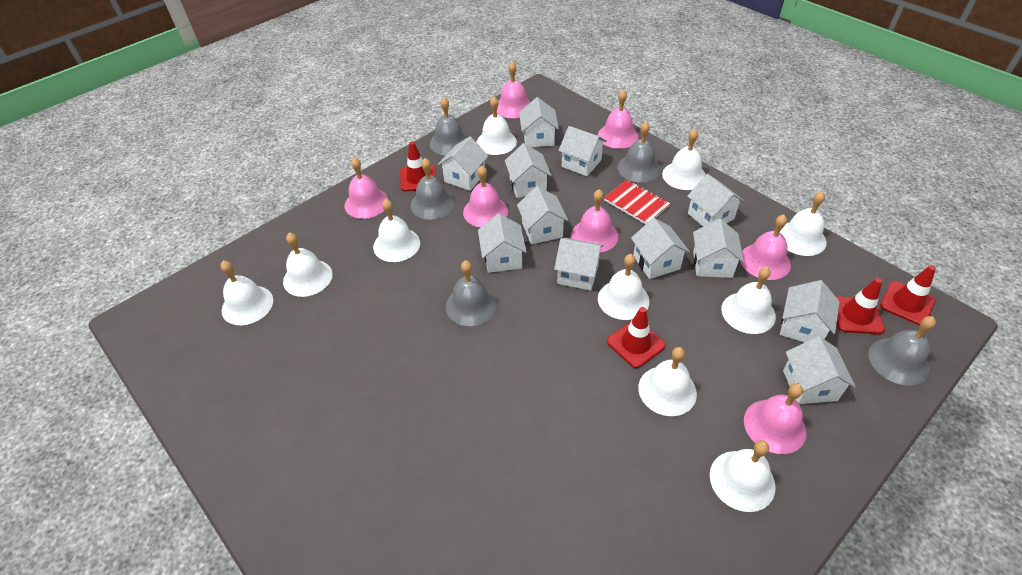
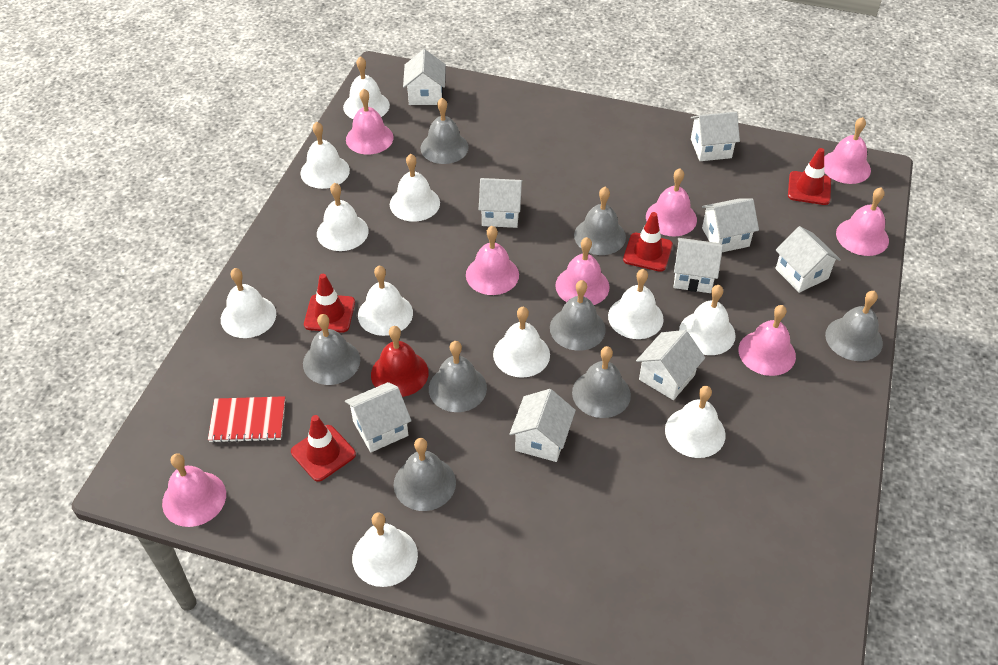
grey bell: [411,158,455,220] [430,97,468,155] [446,260,497,326] [618,122,661,182] [868,316,936,386] = 5 -> [303,314,360,385] [394,438,456,511] [420,98,469,164] [429,341,487,412] [550,280,606,351] [572,346,631,418] [574,187,626,255] [825,291,883,361] = 8
pink bell: [345,157,389,219] [463,166,508,227] [497,62,530,118] [571,189,618,253] [598,90,638,149] [740,215,791,280] [744,383,806,454] = 7 -> [162,453,226,527] [346,88,394,154] [466,226,519,295] [555,237,609,305] [646,168,697,236] [739,305,796,376] [824,117,871,184] [836,187,889,256] = 8
red bell: none = 0 -> [371,326,429,397] = 1
white bell: [220,261,273,325] [283,233,333,297] [373,199,420,262] [476,97,517,155] [598,254,649,320] [638,347,697,416] [662,129,706,190] [710,440,776,512] [721,267,776,334] [780,191,827,256] = 10 -> [221,268,276,338] [300,122,350,189] [317,183,369,251] [343,56,390,119] [352,513,418,587] [358,266,413,336] [390,154,440,222] [493,307,550,378] [608,269,664,339] [665,386,726,458] [679,285,736,355] = 11
white house: [437,136,488,191] [478,214,527,273] [505,143,551,198] [517,186,569,244] [519,97,559,147] [554,238,604,291] [558,126,607,176] [631,218,690,279] [687,174,745,226] [693,218,744,278] [780,280,840,342] [783,336,856,404] = 12 -> [345,382,411,452] [403,49,446,105] [479,178,523,228] [509,389,576,462] [636,330,705,400] [673,238,723,293] [691,112,740,161] [702,198,759,252] [775,226,841,293] = 9

